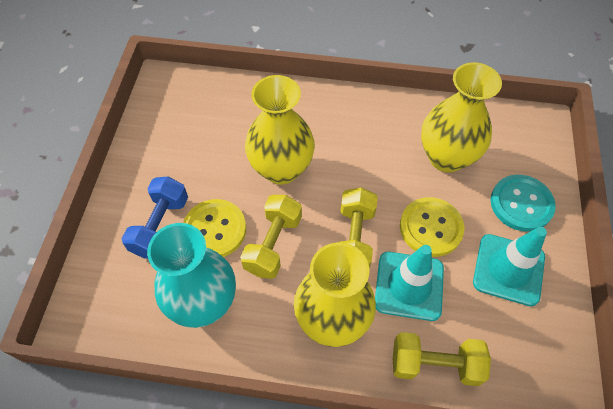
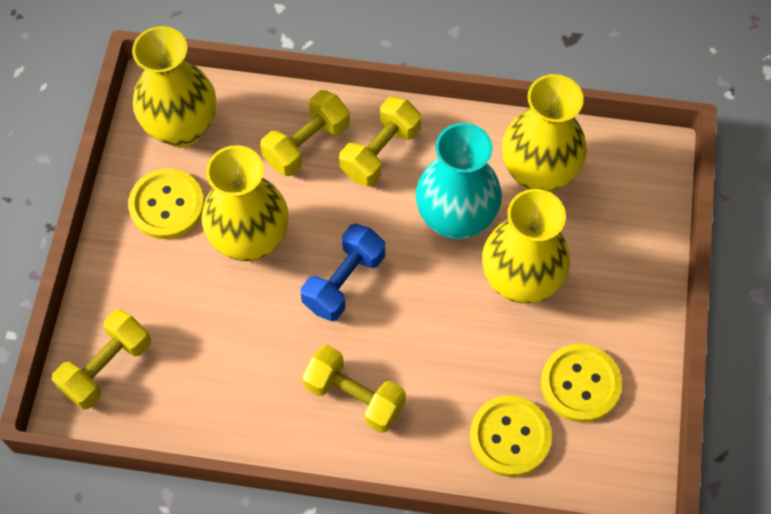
turquoise button: [490,175,556,232] = 1 -> none = 0
turquoise traffic cone: [375,245,444,321] [473,227,547,306] = 2 -> none = 0
yellow button: [183,199,246,257] [400,197,465,257] = 2 -> [128,169,204,239] [470,396,552,477] [541,344,622,422] = 3
yellow dumbbell: [240,195,302,279] [340,188,378,269] [393,332,491,386] = 3 -> [52,309,151,410] [260,90,350,176] [302,345,406,433] [339,96,421,187] = 4
yellow vase: [245,75,315,185] [294,242,376,347] [421,62,502,172] = 3 -> [132,26,216,147] [202,145,288,261] [482,189,570,304] [502,74,587,192] = 4

